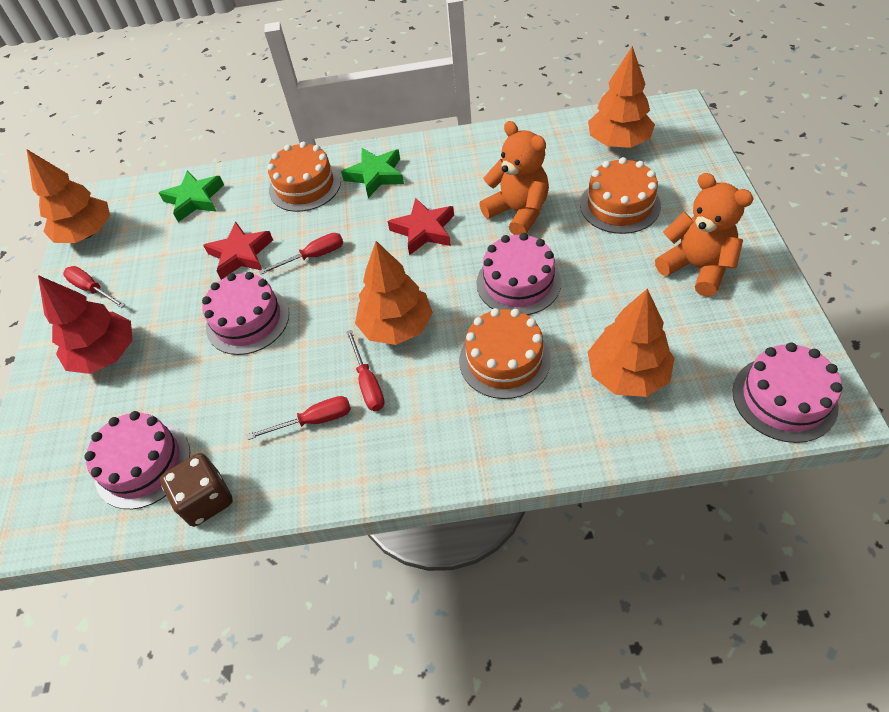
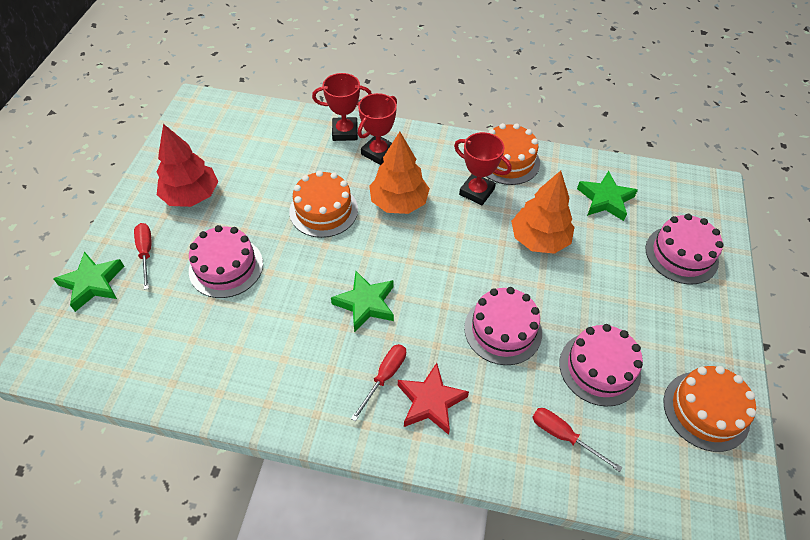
brown dice: [160,453,233,527] = 1 -> none = 0
green star: [159,170,224,222] [341,148,404,198] = 2 -> [53,251,124,312] [331,271,394,333] [577,171,638,221] = 3
orange teddy bear: [479,121,549,235] [655,173,754,297] = 2 -> none = 0
orange tree: [27,149,110,243] [355,241,433,345] [588,46,655,148] [588,288,675,397] = 4 -> [369,132,430,214] [511,170,575,254] = 2
red screwdriver: [63,266,125,308] [247,396,351,440] [259,233,343,275] [346,330,385,411] = 4 -> [134,223,151,290] [351,344,406,421] [532,408,623,472] = 3
red star: [203,222,273,280] [388,198,454,255] = 2 -> [398,363,469,435] = 1
red trophy: none = 0 -> [312,73,372,141] [358,93,397,165] [454,132,512,205] = 3

